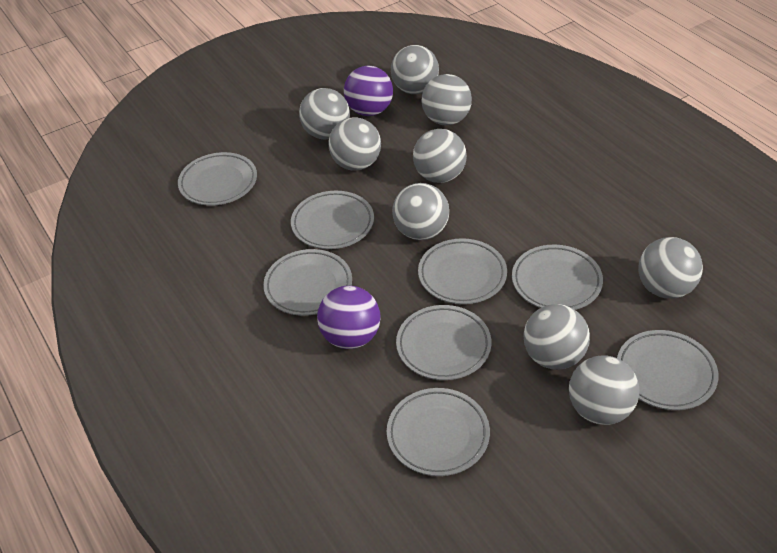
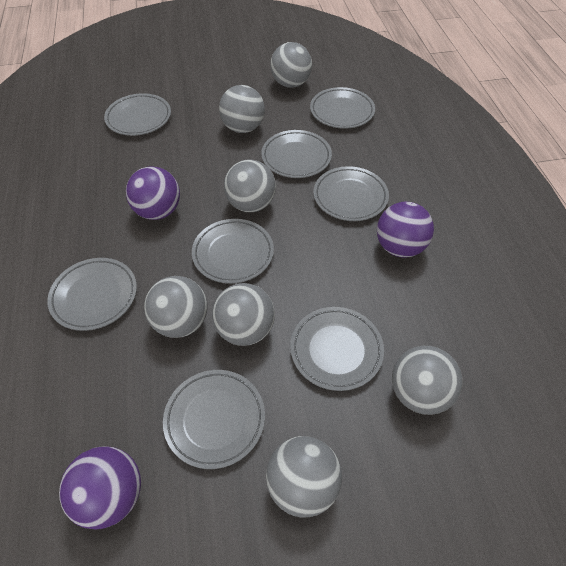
grey ball: [299,88,350,139] [329,117,381,171] [391,45,439,94] [392,183,449,240] [413,129,467,183] [422,74,472,125] [523,304,590,370] [569,355,640,425] [638,237,703,299] = 9 -> [144,276,207,338] [212,283,275,346] [219,85,265,133] [224,160,276,212] [266,436,342,517] [270,42,312,88] [392,346,463,415] = 7
purple ball: [317,286,381,349] [344,66,393,116] = 2 -> [59,446,141,530] [126,166,180,220] [377,202,434,258] = 3

